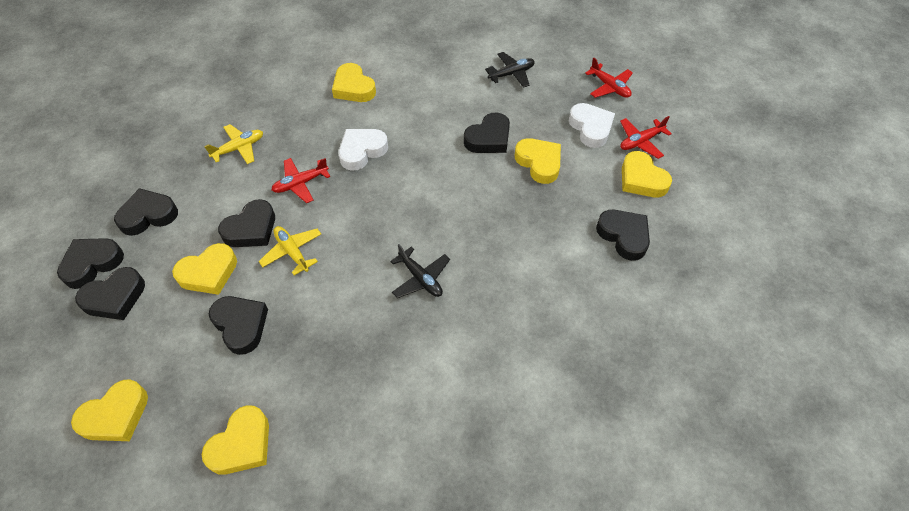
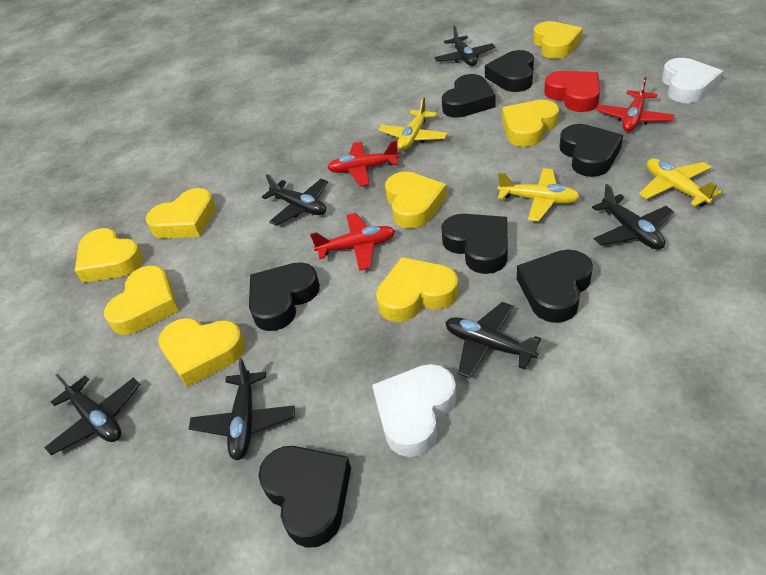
black plane: [390,244,450,298] [485,52,535,88] = 2 -> [44,373,140,455] [189,358,295,460] [262,174,328,226] [434,25,495,66] [445,302,541,378] [592,184,674,249] = 6
red heart: none = 0 -> [544,71,600,112] = 1
yellow heart: [71,379,148,441] [172,243,237,295] [201,405,269,475] [332,63,376,102] [515,138,561,184] [622,151,672,197] = 6 -> [75,228,144,283] [104,266,179,335] [146,188,216,238] [158,318,246,387] [376,257,459,322] [385,171,447,229] [502,100,559,147] [533,21,583,59] = 8
yellow plane: [204,124,263,164] [259,226,321,275] = 2 -> [378,97,448,151] [498,168,580,222] [639,158,722,206] = 3

